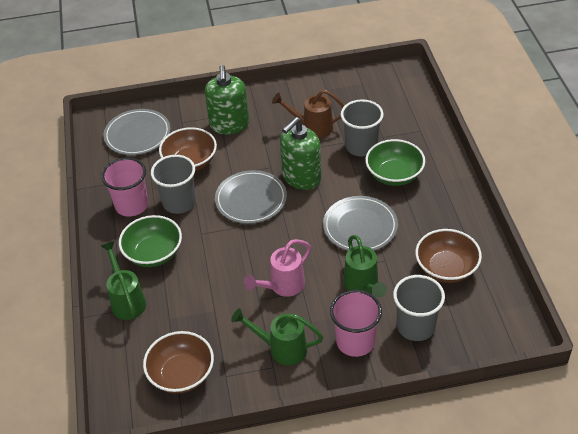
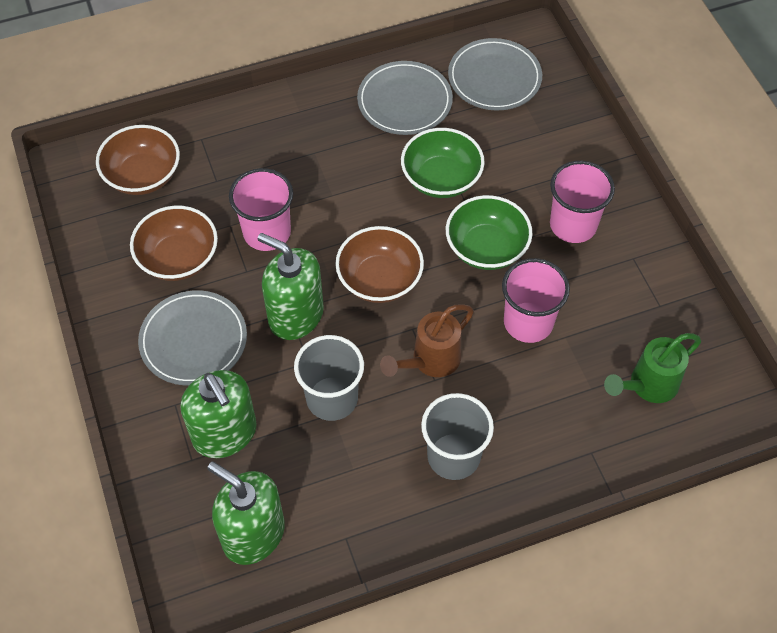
green soap dispenser: [205,65,249,135] [280,117,321,190] = 2 -> [180,370,257,458] [207,461,285,565] [258,233,324,340] = 3
green watering can: [101,241,146,320] [231,308,323,365] [344,235,387,298] = 3 -> [604,333,701,403] = 1
grey cup: [151,155,196,214] [341,99,384,156] [393,275,445,341] = 3 -> [294,335,364,421] [421,393,494,480] = 2
pink cup: [101,157,148,217] [330,290,382,357] = 2 -> [229,168,293,251] [502,258,570,343] [550,161,615,243] = 3
pink watering can: [244,239,311,297] = 1 -> none = 0

